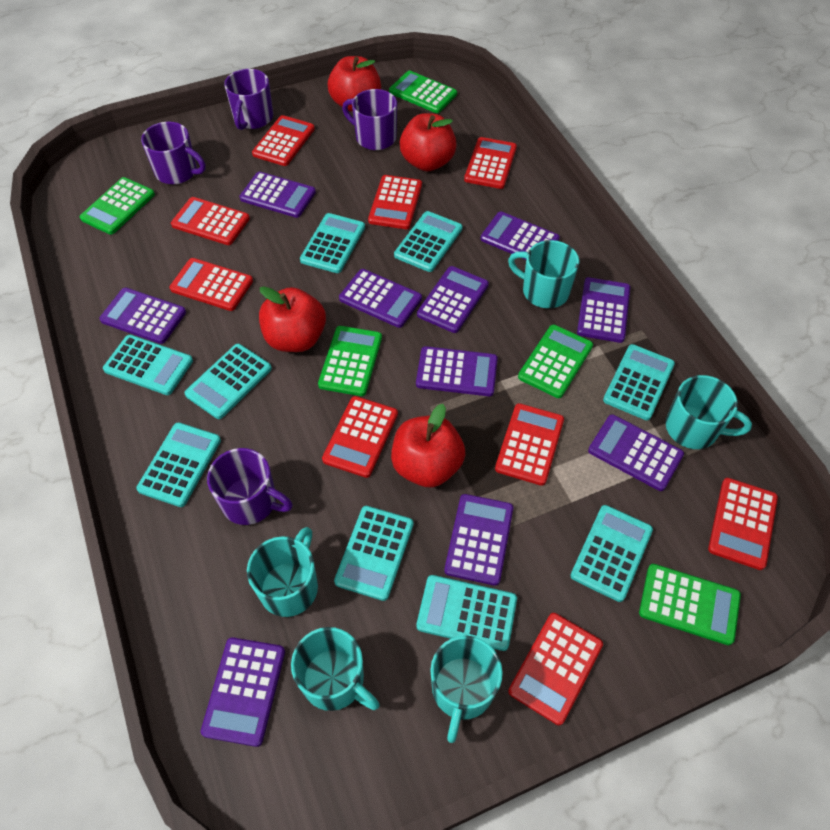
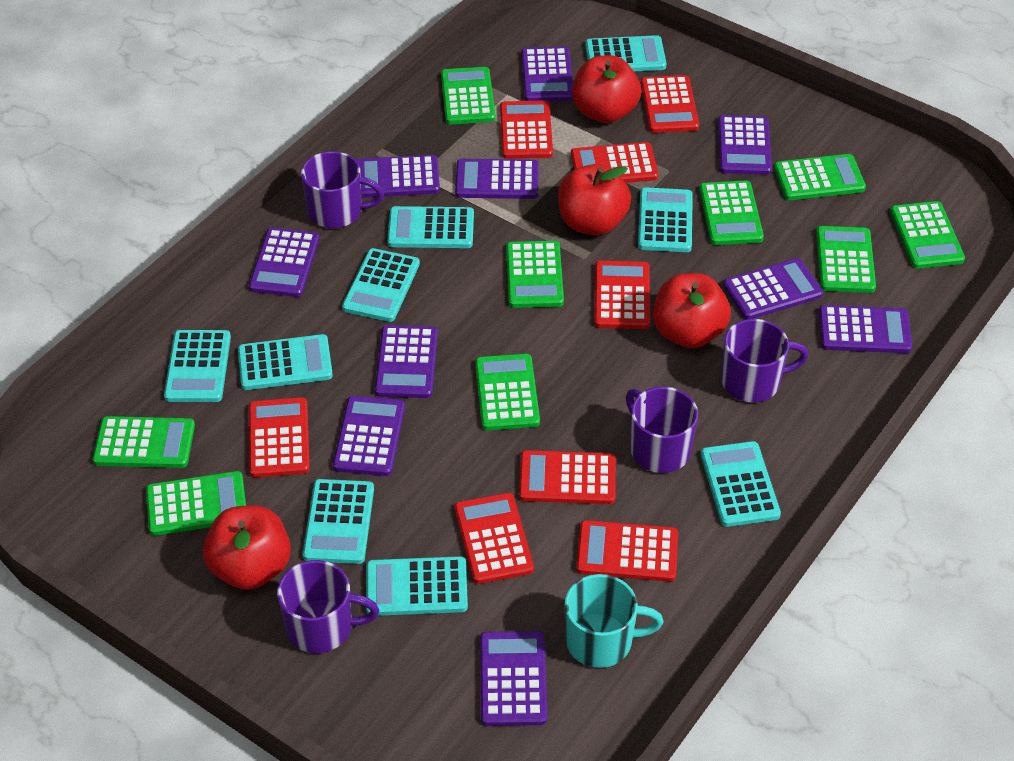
green calculator: [80,177,155,235] [318,326,382,396] [389,71,457,113] [518,325,593,398] [639,564,741,645] = 5 -> [93,416,195,468] [146,471,246,536] [441,67,496,124] [475,354,540,430] [506,241,564,308] [699,181,764,245] [774,154,866,200] [816,226,876,293] [890,201,965,269] = 9
red calculator: [169,258,253,311] [171,197,250,245] [252,115,315,166] [322,396,398,478] [368,175,422,229] [464,137,517,189] [495,403,564,486] [508,613,603,725] [708,478,778,570] = 9 -> [249,397,310,478] [455,493,534,584] [500,100,553,159] [519,450,616,504] [571,142,659,183] [576,520,678,582] [594,261,650,329] [641,75,699,133] = 8
turquoise mug: [247,527,318,617] [291,627,380,711] [430,636,503,743] [508,240,579,308] [666,375,752,449] = 5 -> [565,574,663,668] = 1

